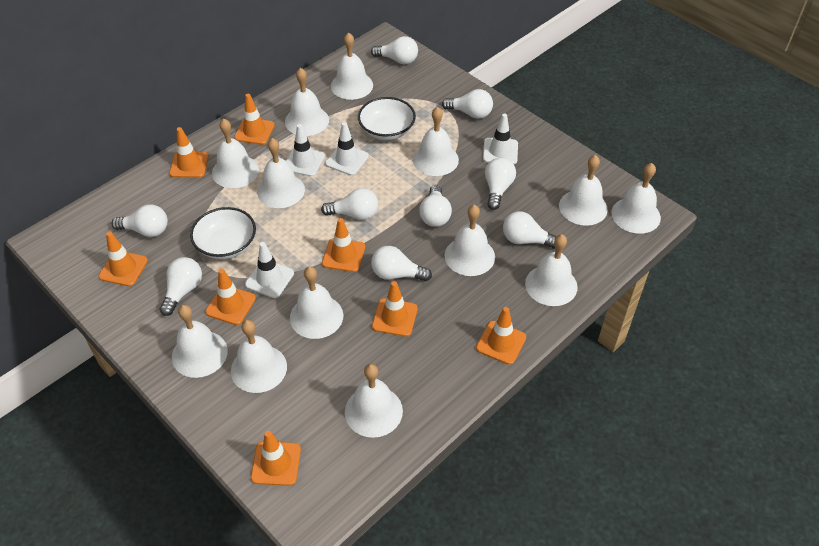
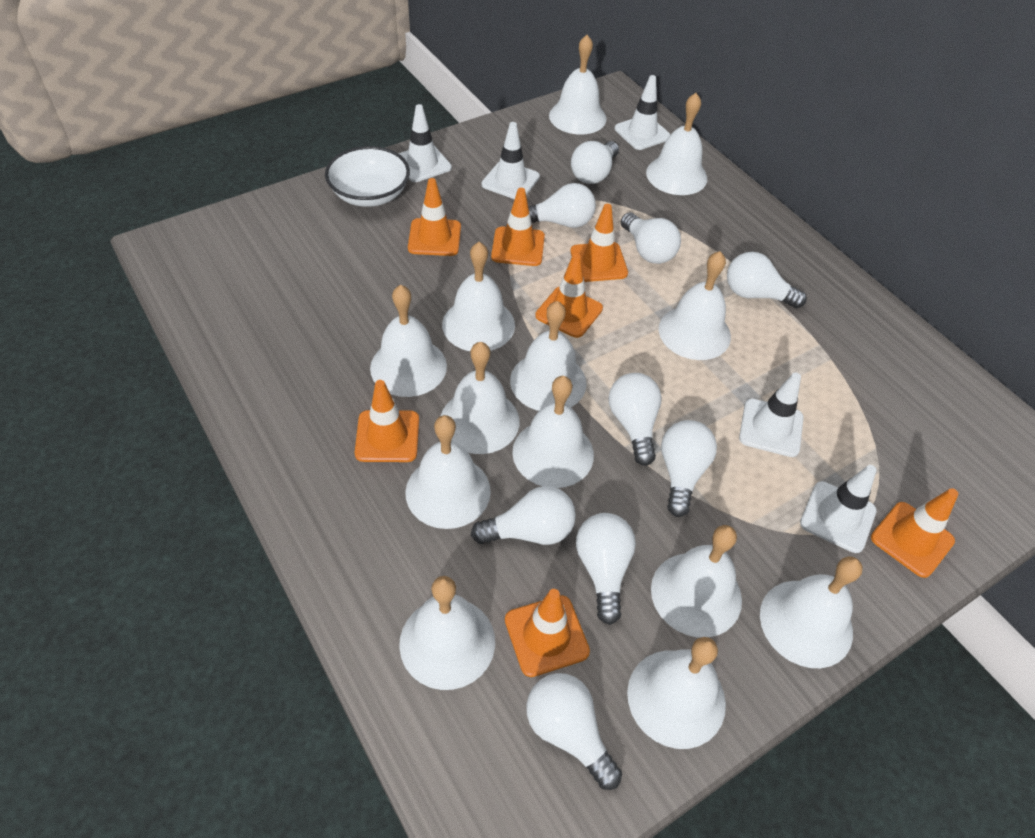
orange traffic cone: [99,232,148,286] [169,127,209,178] [205,269,256,325] [234,94,275,145] [251,431,301,486] [322,218,365,272] [372,281,418,337] [476,307,526,365] = 8 -> [355,380,419,462] [408,178,461,256] [491,188,545,266] [505,589,590,677] [535,254,603,338] [570,204,628,282] [871,488,958,578] = 7
white bowl: [190,207,256,259] [358,97,416,140] = 2 -> [325,146,410,207] = 1
white traffic cone: [245,242,294,298] [286,124,325,177] [325,122,369,176] [483,114,518,164] = 4 -> [398,104,452,182] [482,122,540,199] [615,75,671,150] [739,372,804,457] [800,465,877,553] = 5

